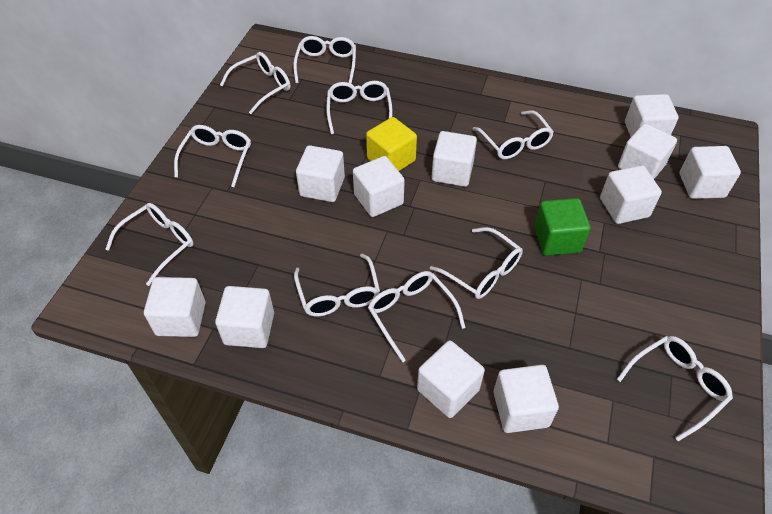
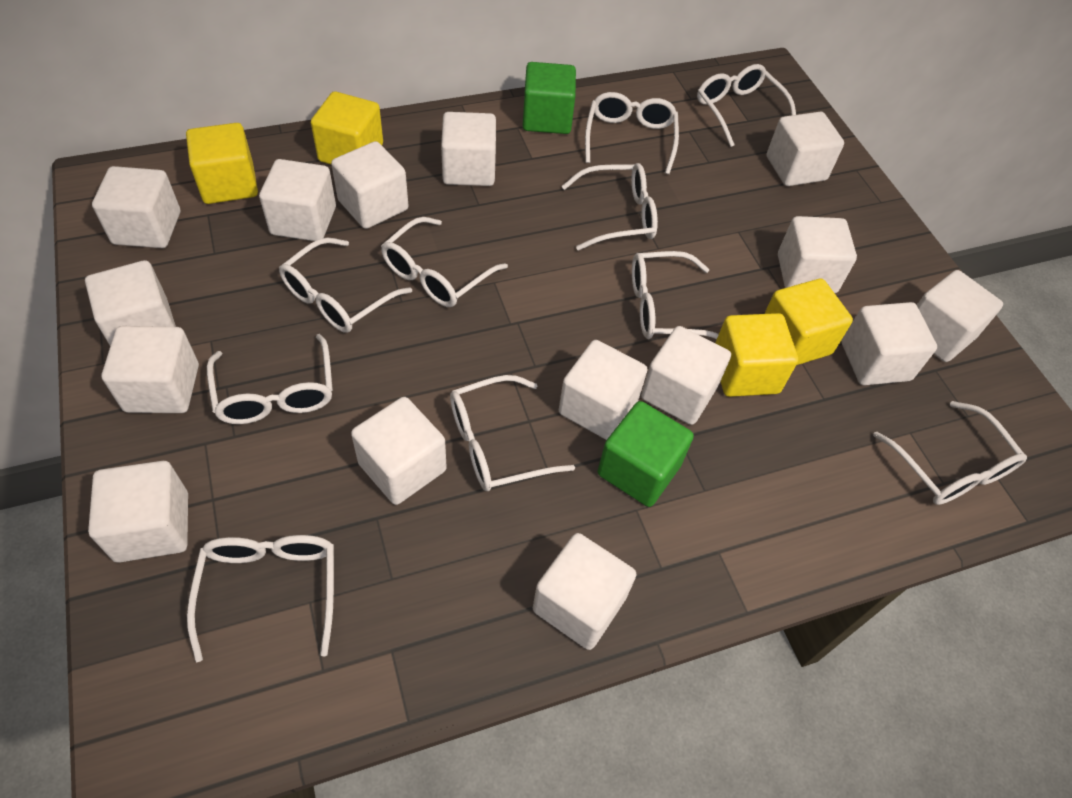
green cube: [534,198,591,256] = 1 -> [522,62,576,134] [598,401,694,507] = 2
white cube: [144,277,206,337] [215,286,274,348] [296,145,345,202] [353,156,405,217] [417,341,485,418] [432,131,477,187] [493,365,559,433] [600,165,662,224] [618,123,677,179] [625,94,679,137] [680,146,741,199] = 11 -> [85,260,176,346] [88,461,188,563] [92,166,180,248] [102,326,199,413] [259,159,336,241] [331,141,409,229] [351,397,447,505] [441,112,496,186] [533,533,636,650] [559,340,648,440] [641,326,731,425] [767,112,844,186] [778,216,857,293] [841,302,937,385] [917,270,1003,362] = 15
yellow cube: [366,117,417,171] = 1 -> [186,123,258,204] [311,91,383,164] [715,313,798,397] [764,279,853,365] = 4

